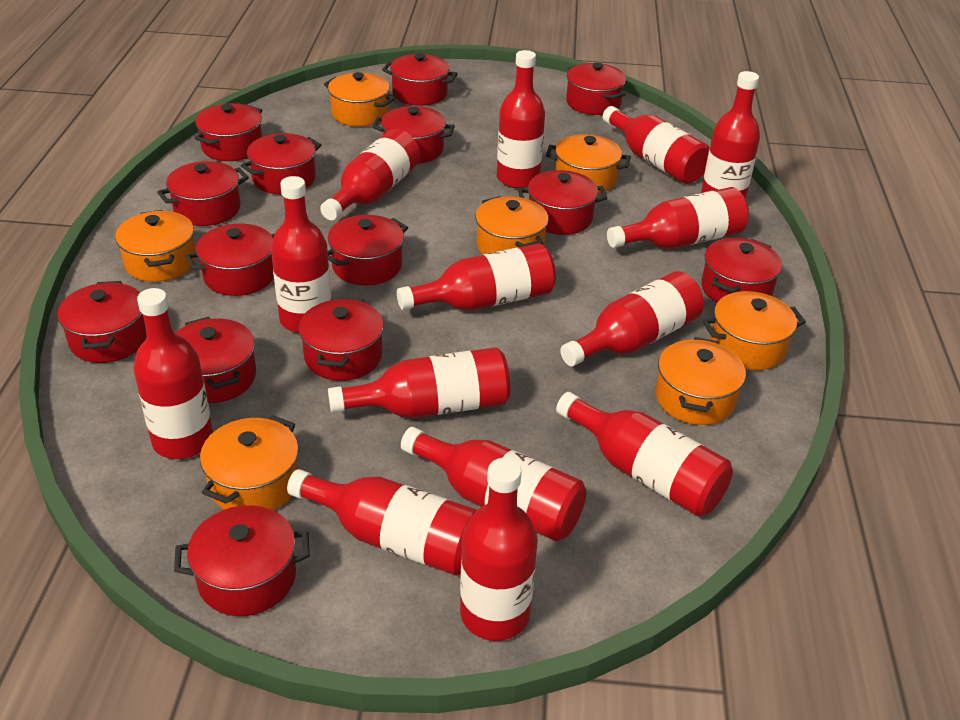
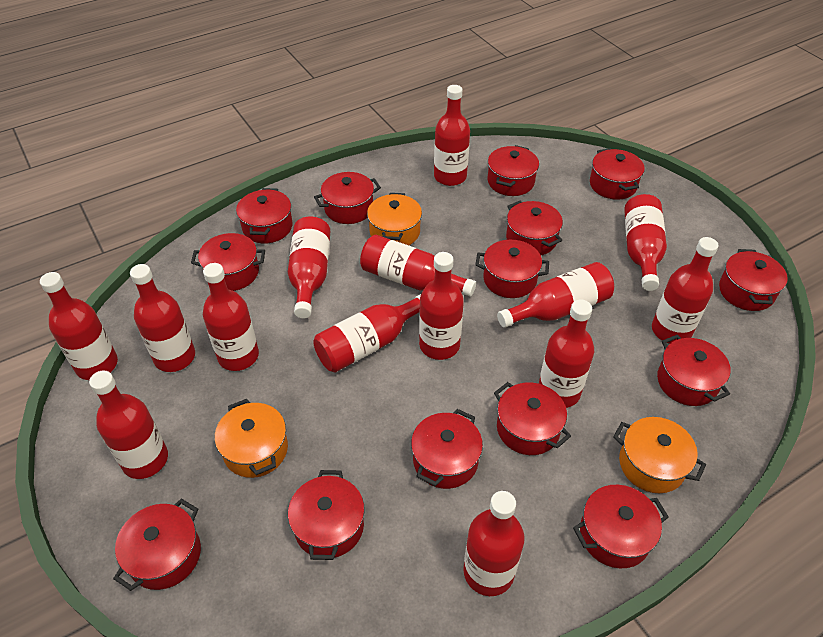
orange pot: [115,210,196,282] [200,415,299,510] [324,72,395,127] [475,196,549,254] [546,134,631,194] [655,337,746,425] [702,291,806,370] = 7 -> [215,399,288,478] [367,193,422,245] [613,417,706,493] = 3

